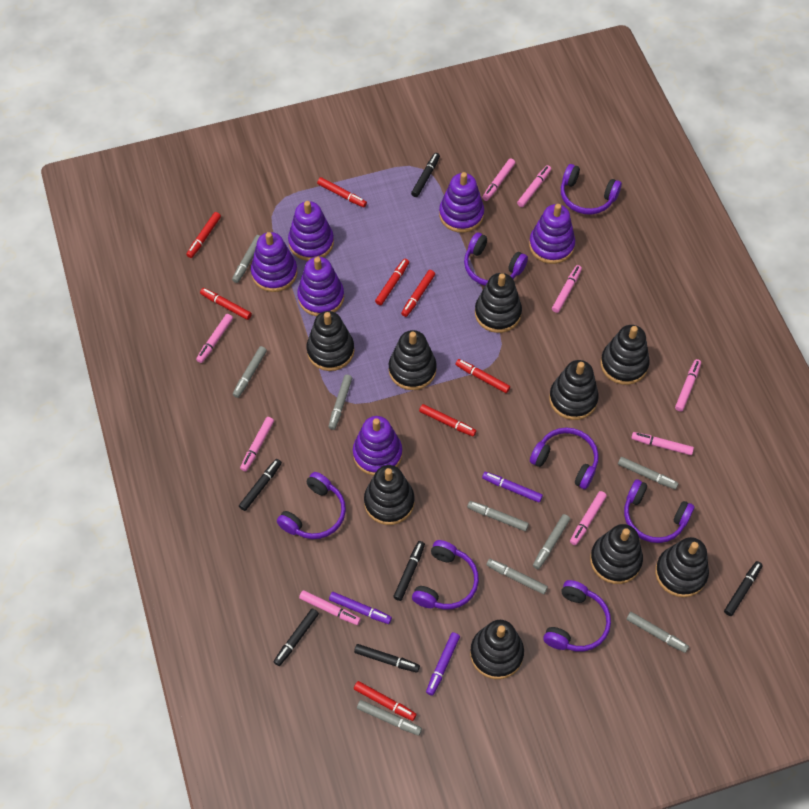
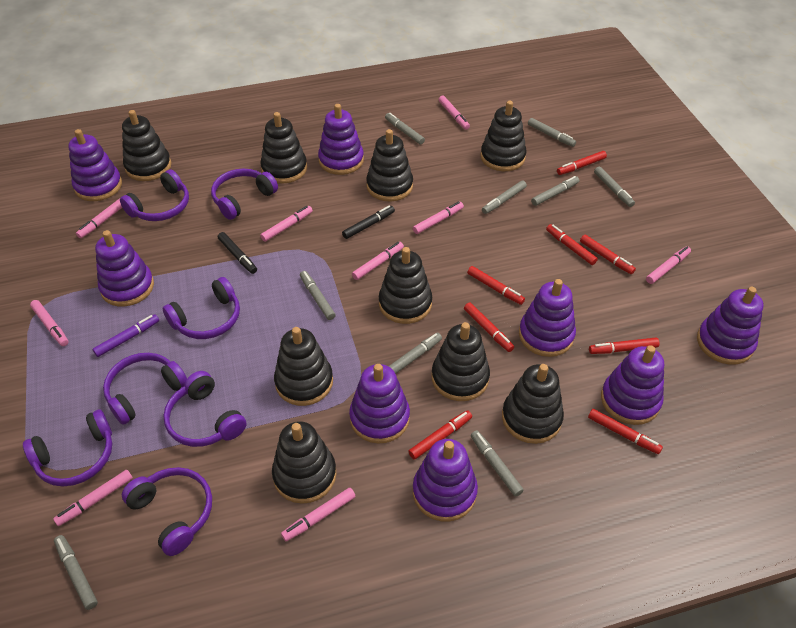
black marker: [239,459,282,511] [274,608,319,666] [354,644,420,673] [393,541,425,601] [411,153,440,197] [724,561,763,616] = 6 -> [218,232,257,274] [342,206,395,239] = 2
purple marker: [329,592,392,624] [426,632,460,696] [482,472,543,503] = 3 -> [93,314,159,357] = 1
purple stacking toy: [251,232,297,292] [288,201,334,261] [297,257,344,316] [353,416,402,476] [439,172,484,233] [529,204,575,264] = 6 -> [68,129,122,201] [95,230,154,307] [318,104,364,175] [349,364,410,444] [413,439,478,521] [519,279,576,357] [601,345,664,425] [697,287,764,365] = 8

